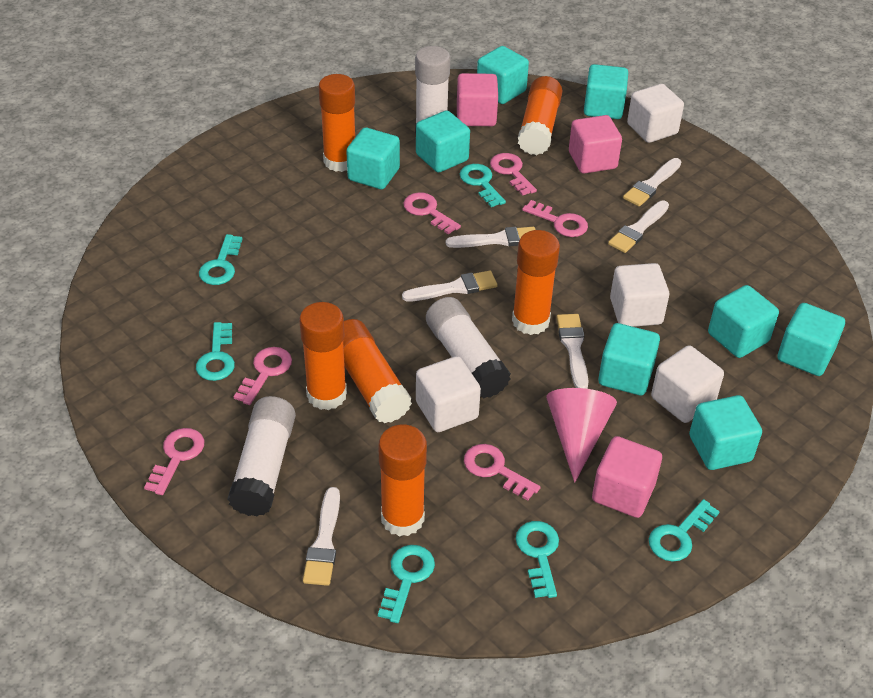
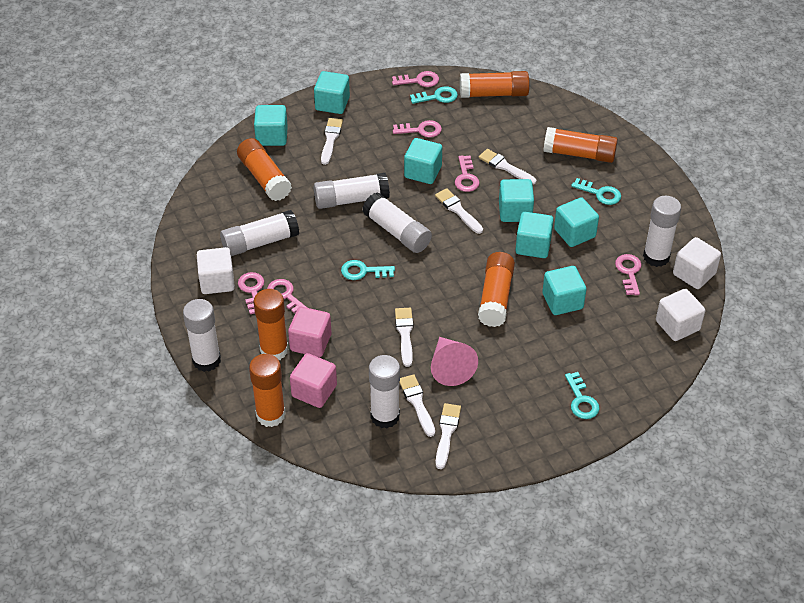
pink cube: [457,73,498,126] [569,115,622,174] [592,436,662,518] = 3 -> [288,307,331,357] [290,353,337,408] = 2
turquoise cube: [346,127,400,189] [416,110,470,173] [477,46,529,104] [584,64,628,119] [598,323,660,396] [689,395,762,470] [708,285,779,358] [777,303,845,376] = 8 -> [254,105,288,146] [314,71,350,114] [404,138,442,184] [499,179,534,222] [515,212,554,258] [542,266,587,315] [554,197,599,247] = 7
turquoise key: [196,322,235,381] [199,234,243,285] [378,545,435,623] [460,164,506,207] [516,521,559,598] [649,499,720,562] = 6 -> [341,260,395,280] [410,86,458,104] [565,372,599,419] [571,178,621,205] = 4
white cube: [416,356,481,432] [610,263,669,327] [627,84,684,143] [651,345,724,423] = 4 -> [197,247,235,294] [656,288,705,341] [673,237,721,289] = 3
white glue stick: [227,396,296,516] [415,46,450,133] [426,297,511,398] = 3 -> [183,299,221,372] [220,210,299,256] [314,173,390,209] [362,192,432,253] [369,355,400,428] [643,195,681,267] = 6

